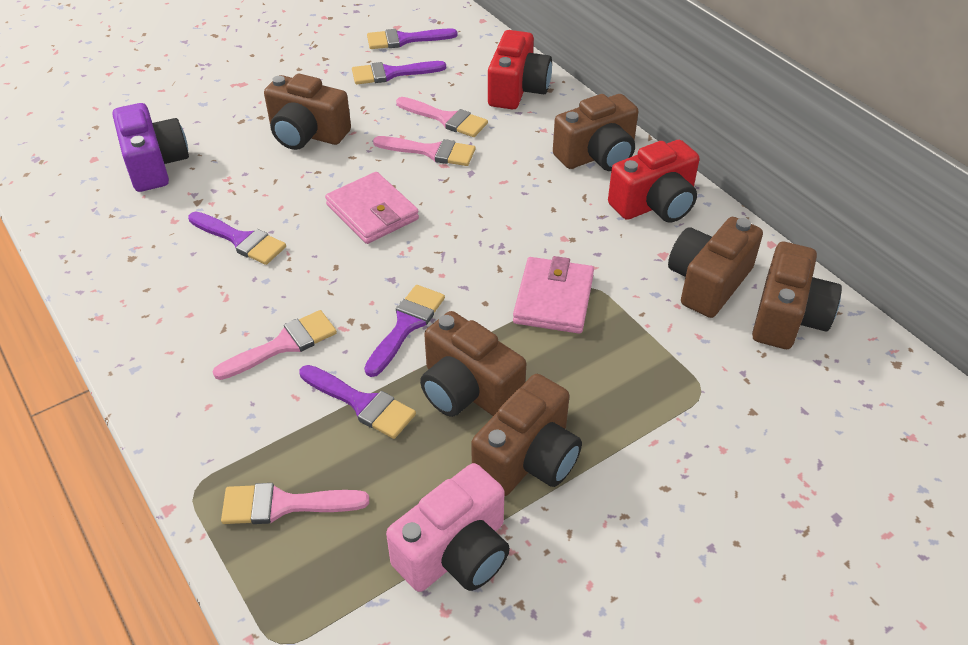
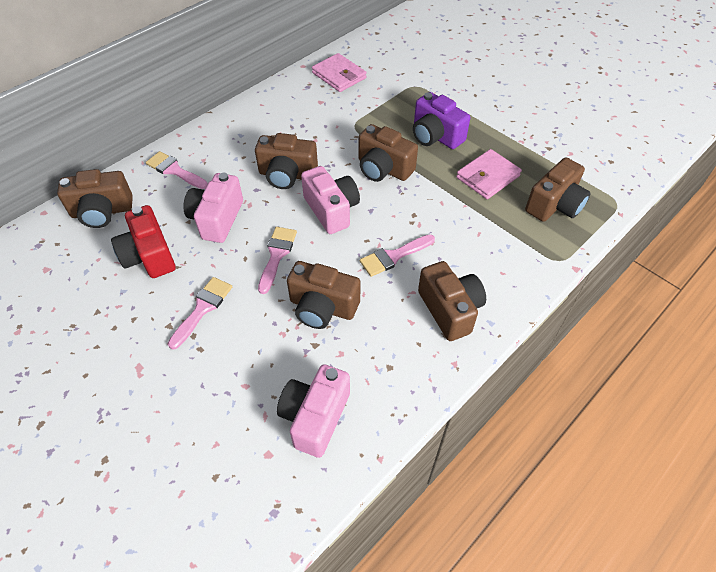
pink camera: [386,463,510,592] = 1 -> [183,173,243,243] [277,364,350,458] [301,166,360,234] = 3
purple brush: [188,211,286,265] [299,365,416,439] [352,61,446,84] [364,285,445,377] [367,28,458,49] = 5 -> none = 0
red camera: [488,30,552,110] [608,140,700,222] = 2 -> [111,205,176,278] = 1

